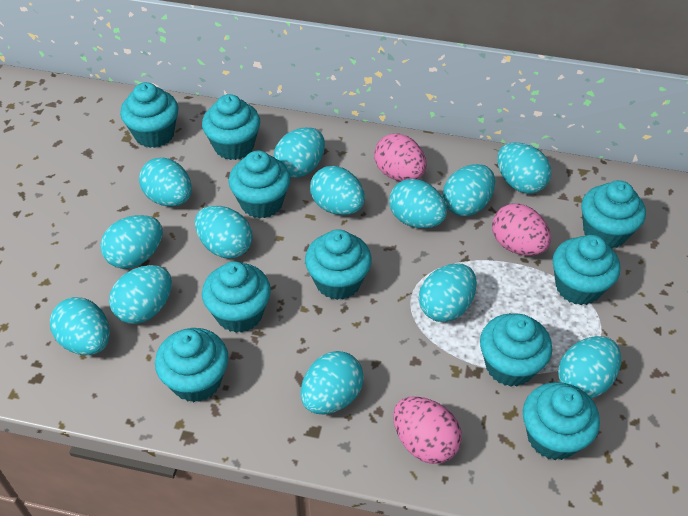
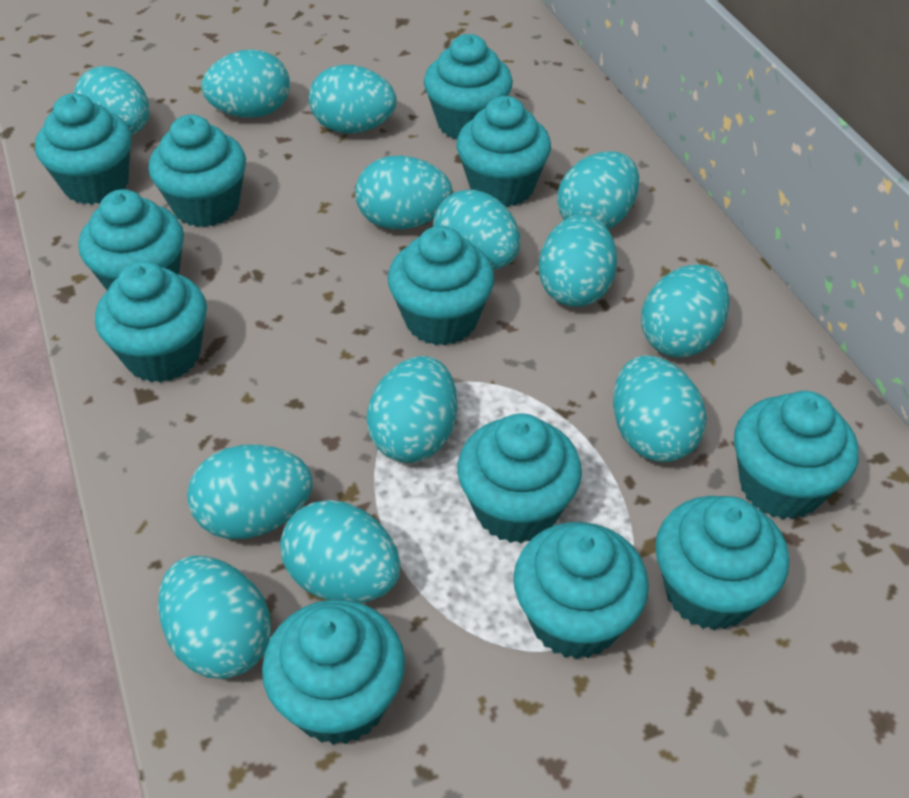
pink egg: [374,133,427,181] [393,396,462,464] [492,204,551,256] = 3 -> none = 0
turquoise cupcake: [120,82,178,148] [155,328,228,402] [202,94,260,160] [202,261,271,333] [228,151,291,219] [305,229,372,300] [480,313,552,387] [523,382,600,460] [553,235,620,305] [581,180,646,249] = 10 -> [35,93,132,205] [78,189,184,290] [95,261,207,383] [149,115,246,227] [262,599,405,745] [387,226,495,346] [424,34,513,139] [456,96,551,207] [458,413,582,543] [513,522,649,659] [655,496,789,630] [734,391,859,520] = 12

